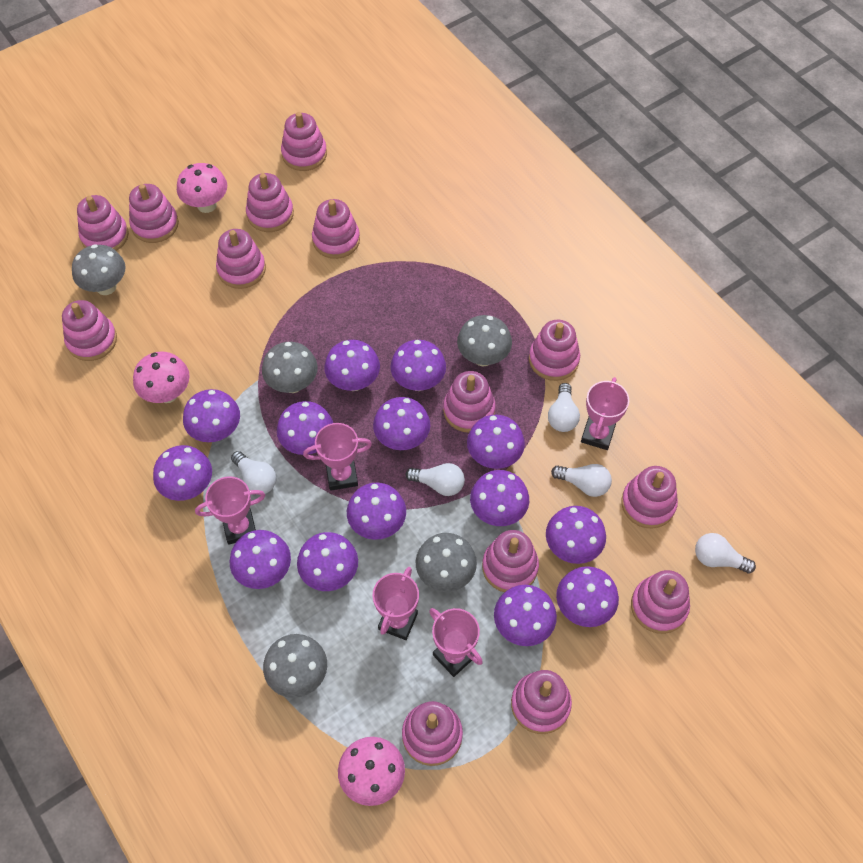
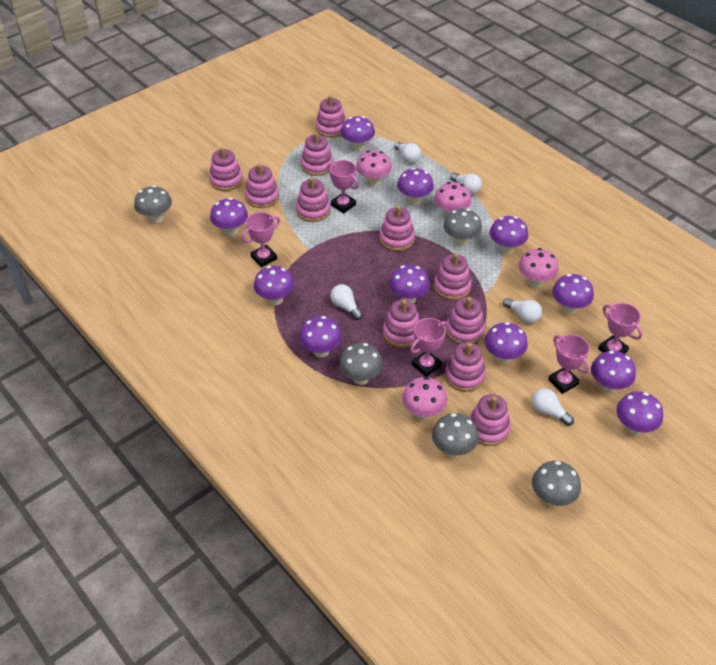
pink mushroom: [133,352,190,403] [177,163,227,213] [338,737,405,806] = 3 -> [356,150,392,187] [402,377,447,420] [434,182,471,217] [518,248,559,288] = 4
pink stacking toy: [62,300,117,361] [77,195,129,251] [129,184,179,243] [216,229,266,289] [246,173,294,232] [281,112,327,171] [312,199,360,259] [402,701,463,766] [443,371,496,433] [482,530,539,592] [511,670,572,734] [529,320,580,381] [621,466,678,528] [631,570,690,634] = 14 -> [209,147,243,191] [245,163,279,208] [296,177,331,222] [301,132,333,176] [316,95,346,138] [379,205,415,251] [383,299,420,348] [434,253,472,300] [445,342,486,392] [446,297,485,344] [469,394,511,446] = 11
purple mushroom: [153,445,212,501] [183,389,240,442] [230,530,291,589] [277,401,333,455] [297,532,358,591] [324,340,380,391] [347,483,406,540] [373,397,430,450] [391,340,446,391] [467,415,525,469] [470,470,529,526] [494,585,557,646] [546,506,606,564] [556,566,619,627] = 14 -> [210,198,248,236] [254,266,294,305] [299,316,342,358] [341,116,375,151] [389,265,430,303] [397,168,434,205] [485,322,528,364] [490,216,528,254] [552,274,594,314] [591,350,636,393] [616,392,663,435] = 11

